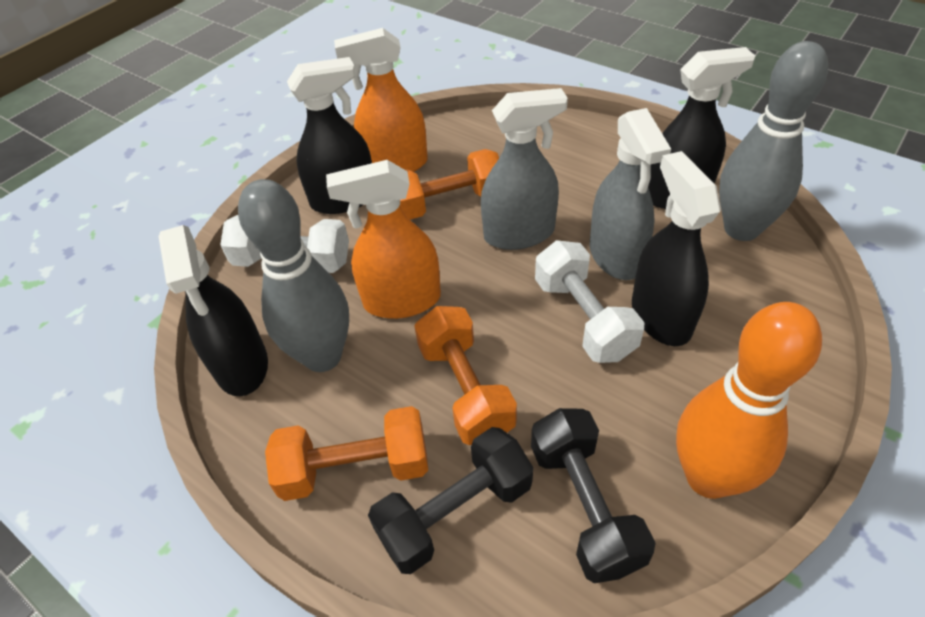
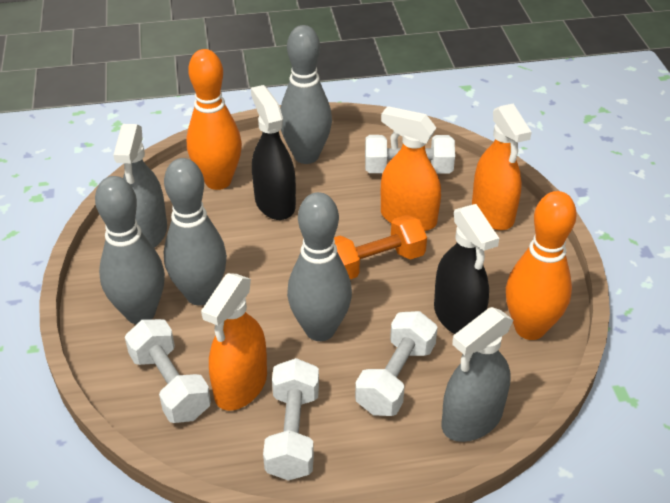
black dumbbell: [368,427,533,574] [531,408,655,583] = 2 -> none = 0
black spray bottle: [158,225,268,396] [287,57,372,214] [632,151,721,346] [648,47,755,209] = 4 -> [251,85,296,220] [434,204,499,334] = 2
grey bowling pin: [238,179,349,372] [719,41,828,241] = 2 -> [95,176,165,324] [164,158,227,306] [280,25,332,164] [287,192,352,341] = 4
orange bowling pin: [676,302,822,499] = 1 -> [187,49,242,190] [506,191,577,340] = 2
orange dumbbell: [265,406,428,501] [400,149,499,220] [414,306,517,445] = 3 -> [334,215,427,279] = 1
orange spray bottle: [326,160,441,319] [334,28,428,172] = 2 -> [201,273,267,411] [381,106,441,231] [472,104,532,230] = 3
white dumbbell: [220,215,349,273] [535,240,645,363] = 2 -> [125,319,211,423] [263,358,319,481] [355,311,438,416] [365,135,455,173] = 4

